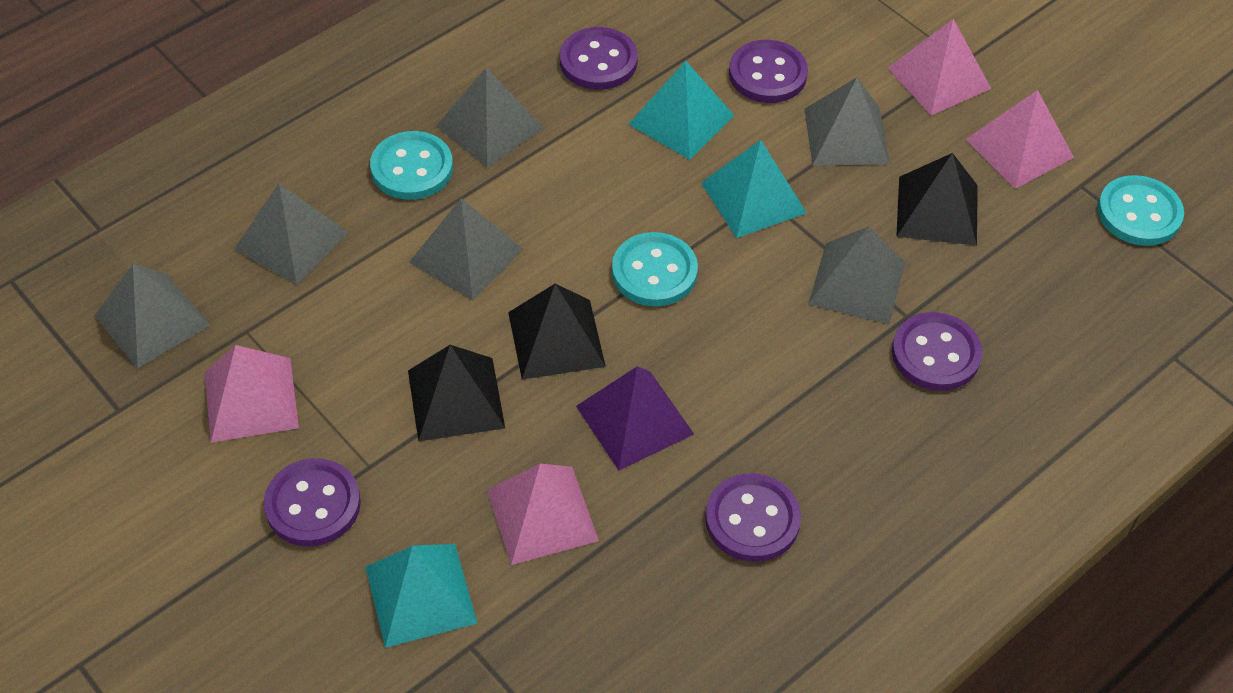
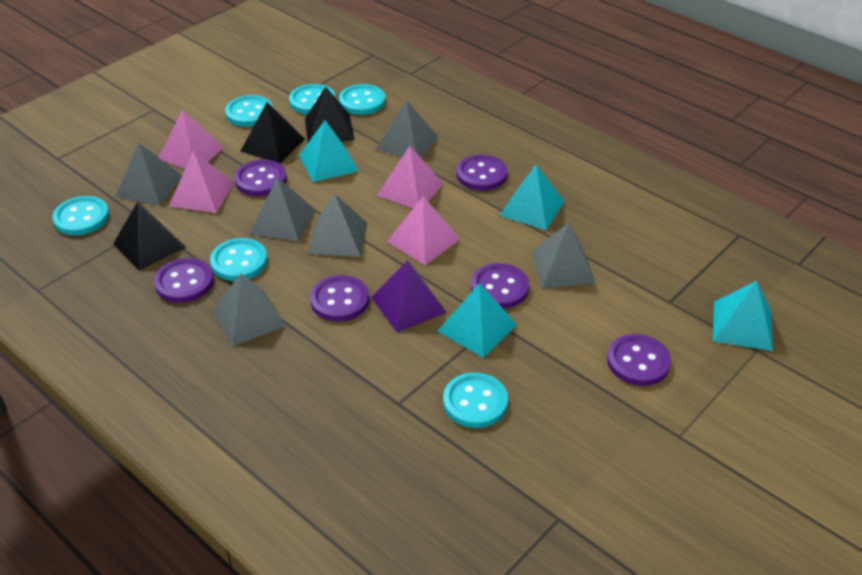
purple button: [264,458,361,547] [560,27,638,90] [705,473,801,562] [729,40,808,103] [892,312,982,391] = 5 -> [154,258,214,303] [234,160,287,196] [310,275,369,322] [456,155,508,191] [471,263,529,308] [607,334,671,386] = 6
turquoise button: [370,131,453,200] [612,232,698,306] [1098,175,1184,246] = 3 -> [53,196,109,235] [210,238,268,281] [225,95,273,127] [289,84,336,114] [339,84,386,115] [443,373,508,428] = 6
turquoise pyramid: [365,544,478,648] [629,60,735,160] [701,140,807,238] = 3 -> [299,120,359,182] [438,283,517,358] [499,164,565,230] [713,281,773,351] = 4

